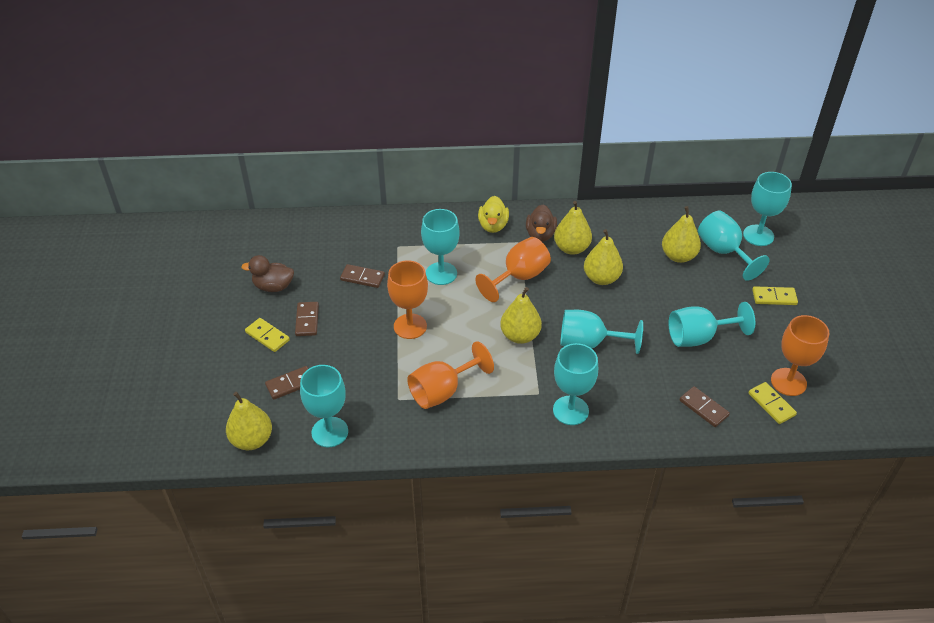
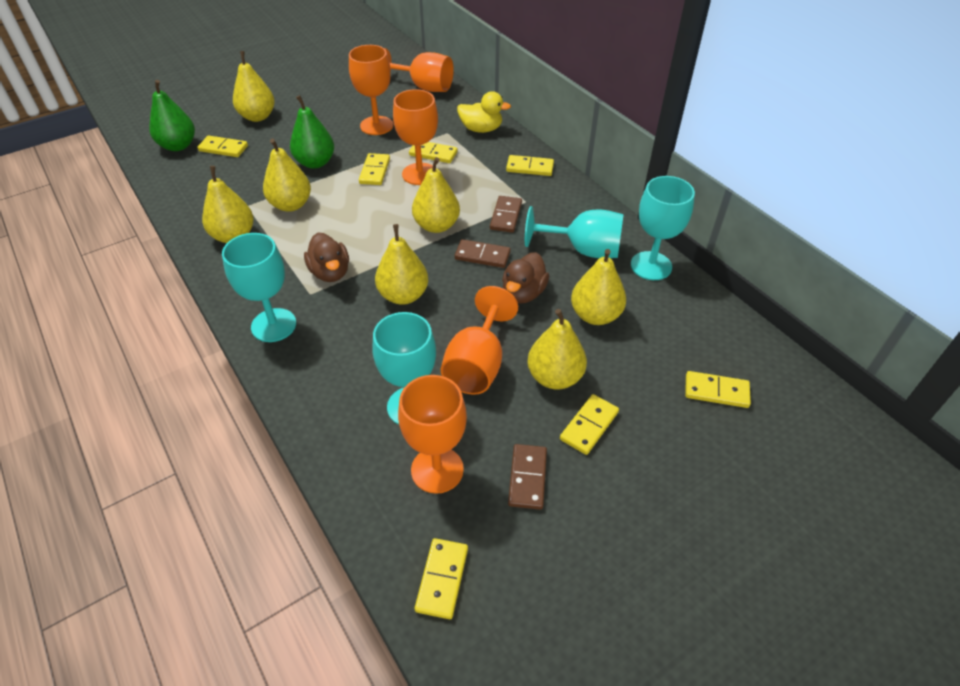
brown domino: [265,366,308,400] [295,302,319,336] [340,264,385,288] [679,386,730,427] = 4 -> [455,239,511,268] [490,196,522,233] [508,444,547,510] = 3
green pear: none = 0 -> [149,80,195,151] [290,95,334,169] = 2
orange goblet: [387,260,428,339] [407,341,494,409] [475,237,551,302] [771,315,829,396] = 4 -> [349,45,393,135] [384,48,454,92] [393,89,438,185] [398,375,467,494] [441,286,518,395] = 5
turquoise goblet: [300,365,348,447] [421,209,460,285] [553,343,598,425] [560,310,643,354] [668,302,755,347] [698,211,770,281] [743,172,792,246] = 7 -> [222,233,296,342] [373,312,436,425] [525,206,624,258] [631,176,695,280] = 4
yellow domino: [245,318,290,352] [748,382,797,424] [752,286,798,305] = 3 -> [198,136,248,157] [359,153,390,185] [409,142,458,163] [415,538,468,619] [506,155,554,176] [560,394,619,455] [685,371,751,408] = 7
yellow pear: [226,392,272,450] [500,287,542,344] [554,201,592,255] [584,229,623,285] [662,206,701,263] = 5 -> [202,166,254,243] [233,51,275,122] [263,139,311,212] [375,224,428,305] [412,157,460,233] [527,309,587,389] [571,249,626,325] = 7

